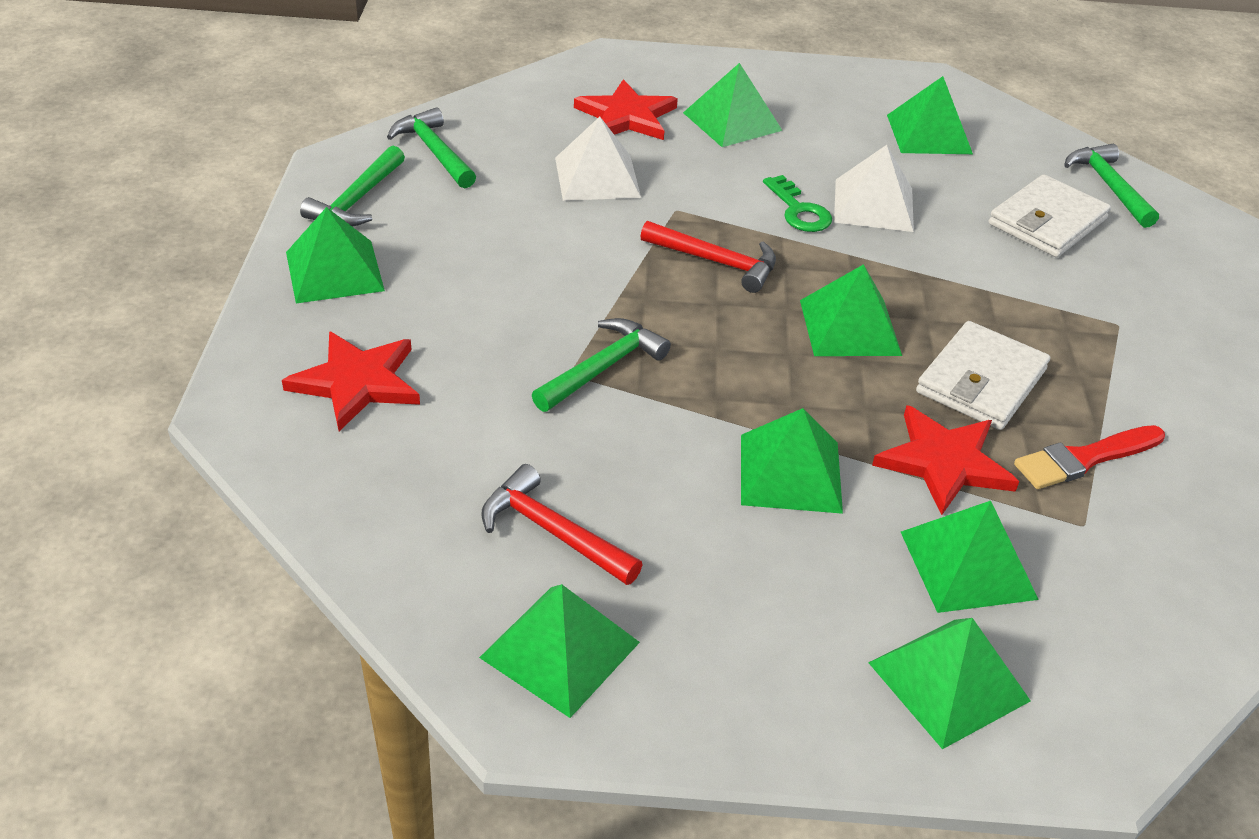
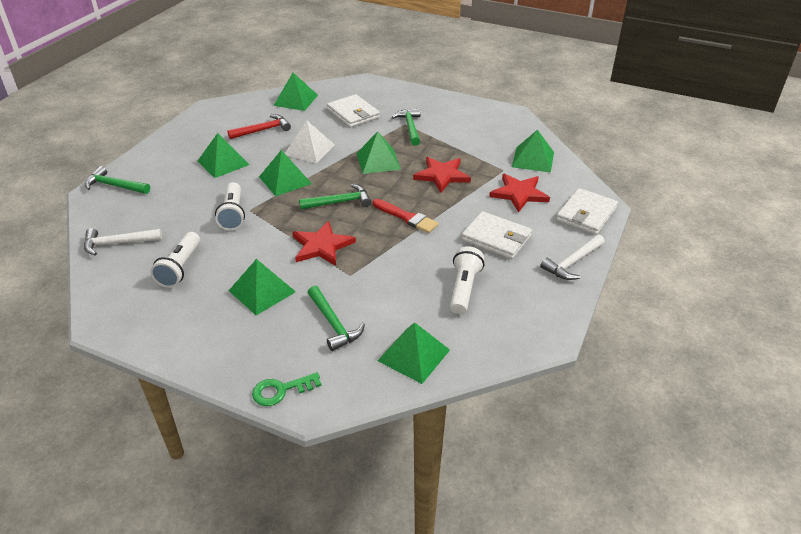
green pyramid: [286,207,385,304] [479,584,640,718] [683,63,783,147] [741,408,843,514] [800,264,902,356] [868,618,1031,749] [887,76,973,154] [901,501,1039,613] = 8 -> [198,133,250,178] [229,259,296,315] [259,150,312,196] [273,73,318,111] [357,131,401,174] [377,322,450,384] [512,130,554,173] = 7
red hammer: [481,464,643,585] [640,221,776,293] = 2 -> [227,114,291,139] = 1
white flashlight: none = 0 -> [150,232,200,288] [215,182,245,230] [450,246,484,314] = 3
white hammer: none = 0 -> [84,228,162,256] [540,235,605,280] = 2
white pyramid: [555,117,641,201] [834,145,914,232] = 2 -> [285,120,335,163] = 1
white wallet: [916,321,1050,430] [989,174,1111,257] = 2 -> [327,94,380,128] [461,211,532,259] [556,188,618,235] = 3

